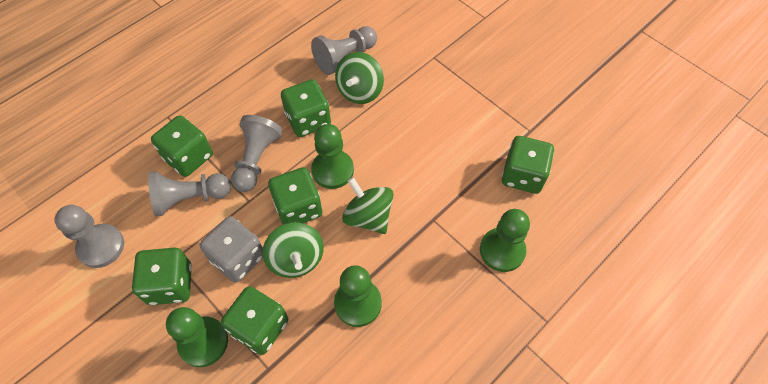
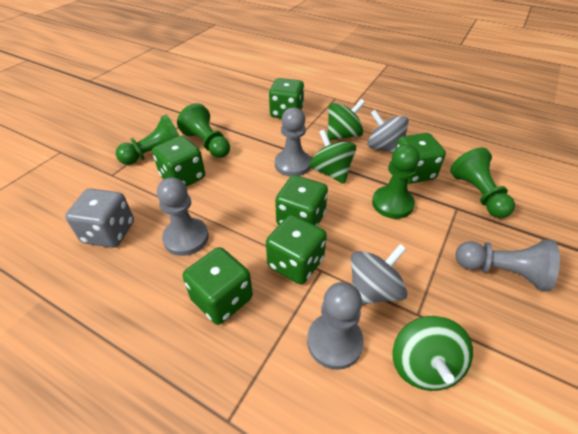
grey spinning top: none = 0 -> [351,244,407,305] [367,110,409,153] = 2

